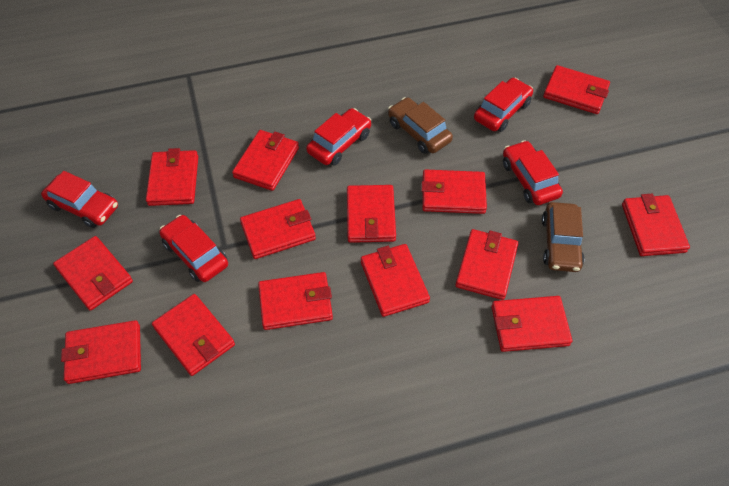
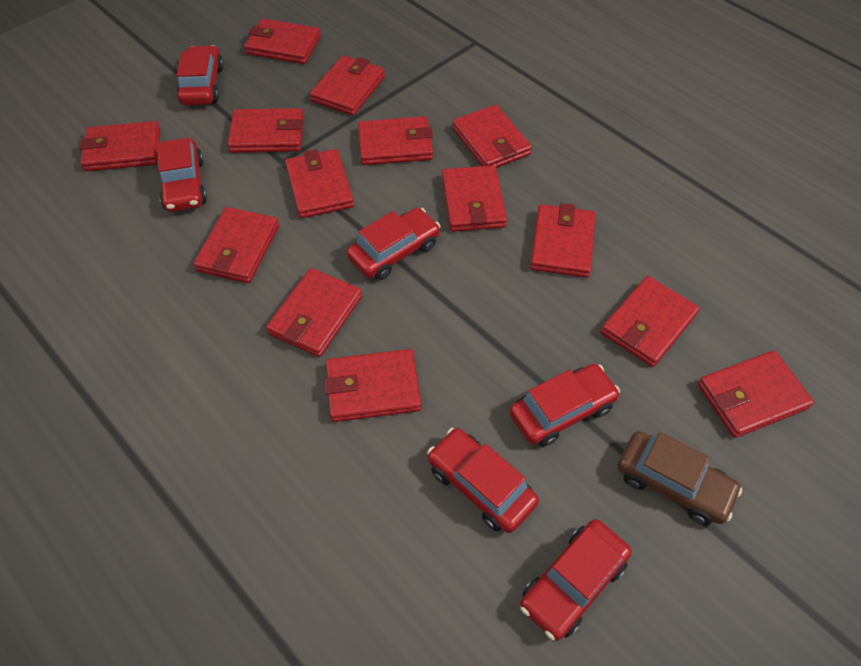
brown car: [388,97,453,154] [542,202,584,272] = 2 -> [618,431,742,525] = 1
red car: [41,171,118,228] [159,215,228,282] [306,108,371,166] [474,78,533,132] [503,140,563,205] = 5 -> [157,138,207,212] [177,45,224,105] [347,207,441,280] [427,428,539,533] [509,364,620,447] [520,519,632,641] = 6

